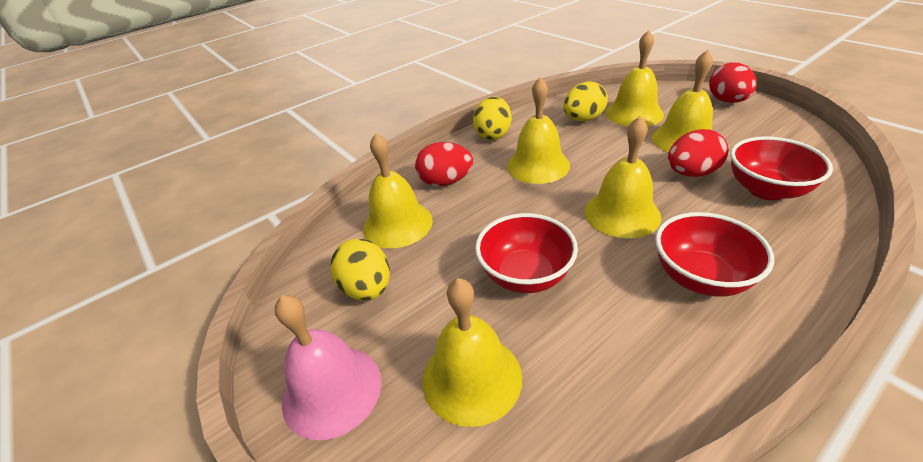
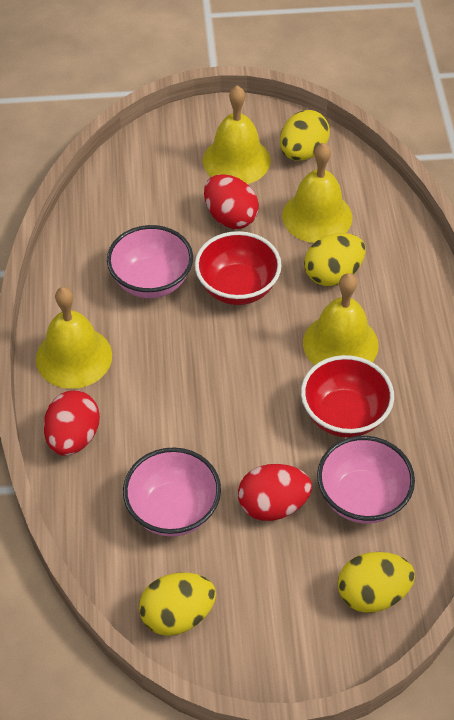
pink bell: [275,295,382,440] = 1 -> none = 0
pink bowl: none = 0 -> [107,225,193,298] [123,447,221,537] [317,436,415,524] = 3
red bowl: [475,213,578,293] [655,212,774,297] [730,136,833,200] = 3 -> [195,231,282,305] [301,355,394,438] = 2
yellow bell: [363,133,433,248] [423,278,522,427] [507,77,570,184] [584,116,661,238] [606,30,664,127] [651,50,713,153] = 6 -> [36,287,112,389] [203,86,270,184] [282,143,352,243] [303,273,379,365] = 4
yellow egg: [330,239,390,301] [473,97,512,140] [563,82,608,121] = 3 -> [139,572,216,636] [280,110,330,161] [304,233,366,286] [338,552,415,613] = 4

